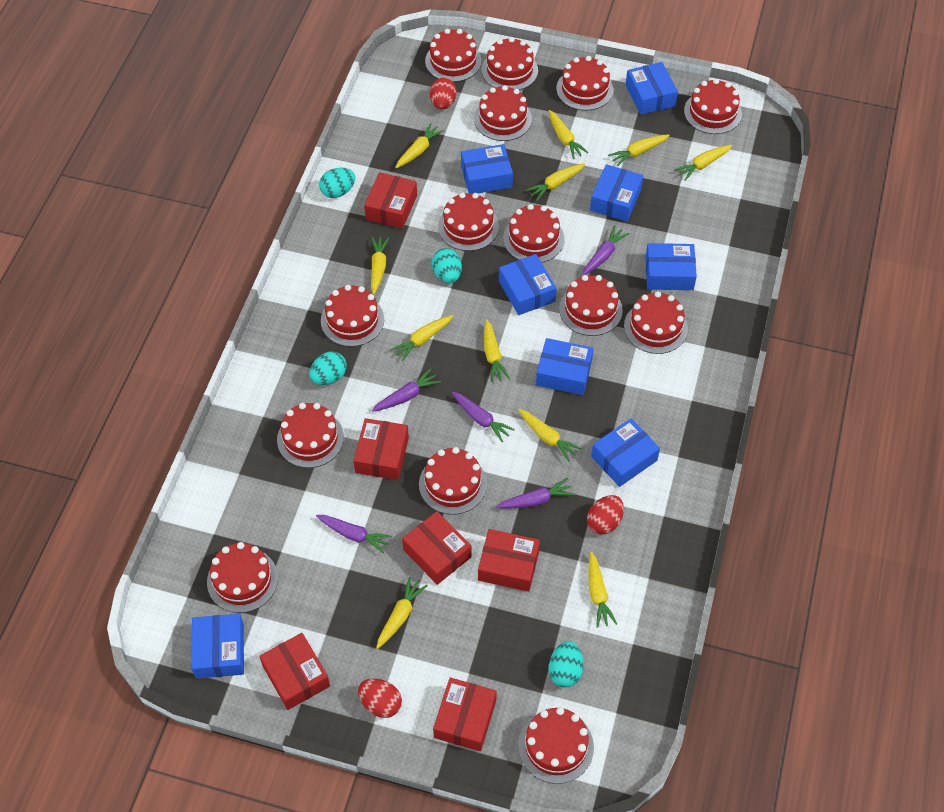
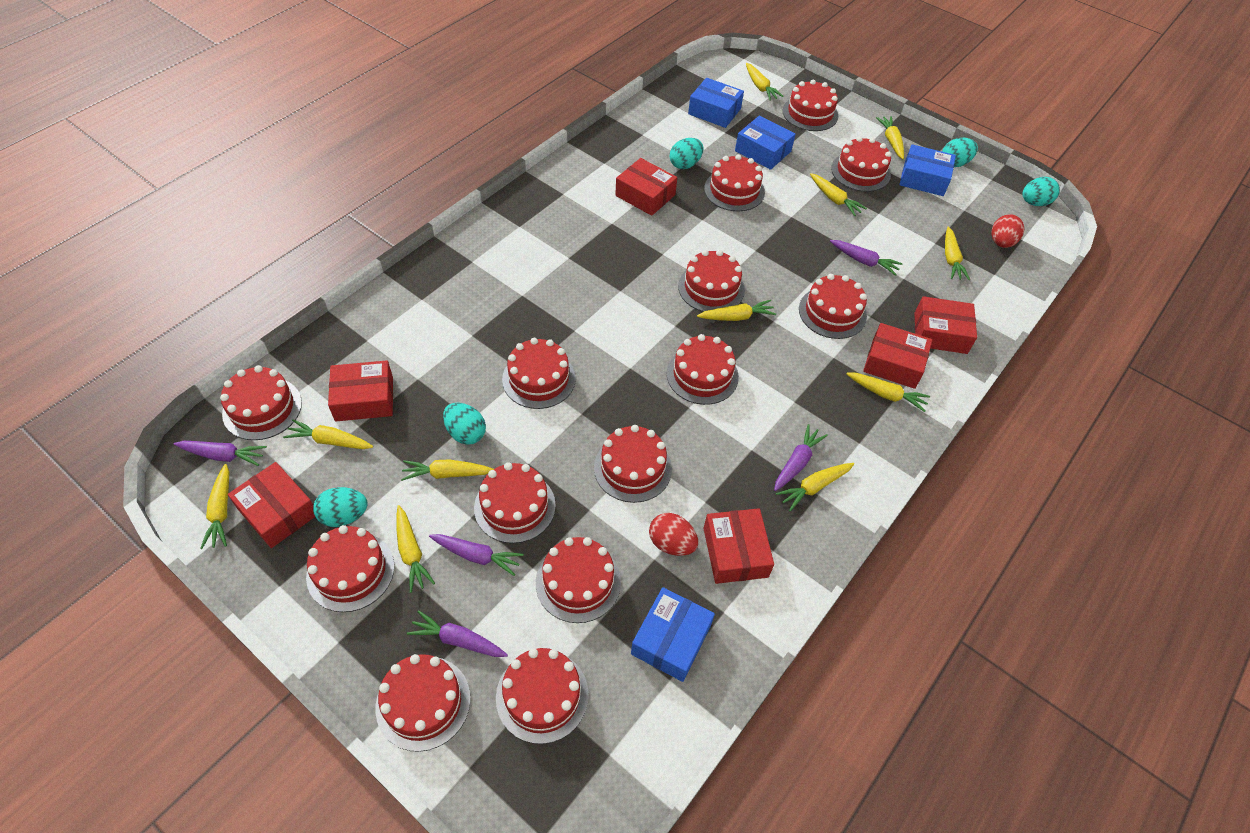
blue box: [191,614,244,679] [461,144,513,194] [499,254,557,315] [536,338,594,395] [590,164,643,222] [591,418,660,487] [625,62,678,115] [645,243,697,290] = 8 -> [631,587,715,682] [688,78,744,128] [735,116,796,170] [899,144,956,196] = 4
red egg: [358,678,402,718] [430,78,457,110] [587,495,624,534] = 3 -> [649,513,698,556] [991,214,1024,248] = 2
turquoise egg: [309,351,347,385] [319,168,355,198] [432,248,462,283] [548,641,583,687] = 4 -> [313,487,368,527] [443,403,486,445] [670,138,704,169] [942,138,978,167] [1022,177,1060,206] = 5

